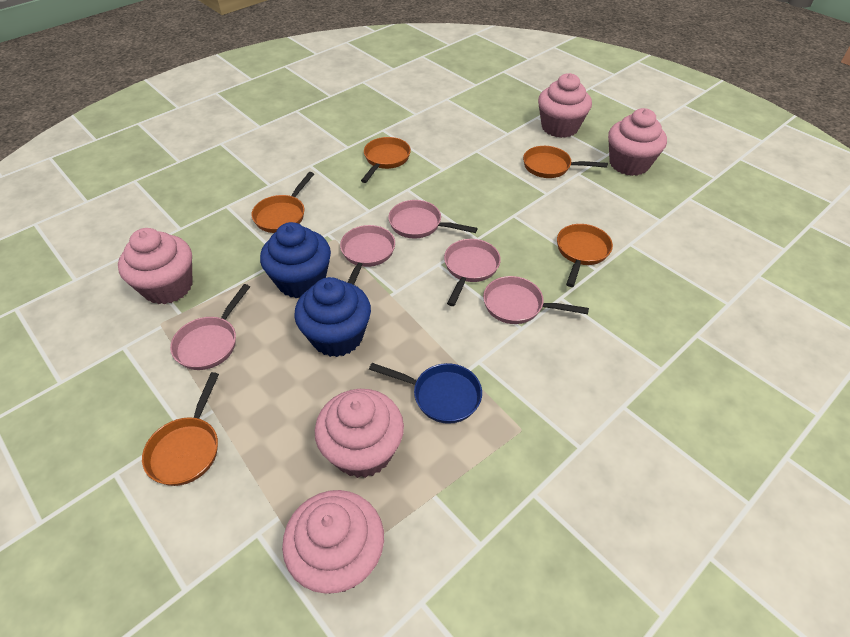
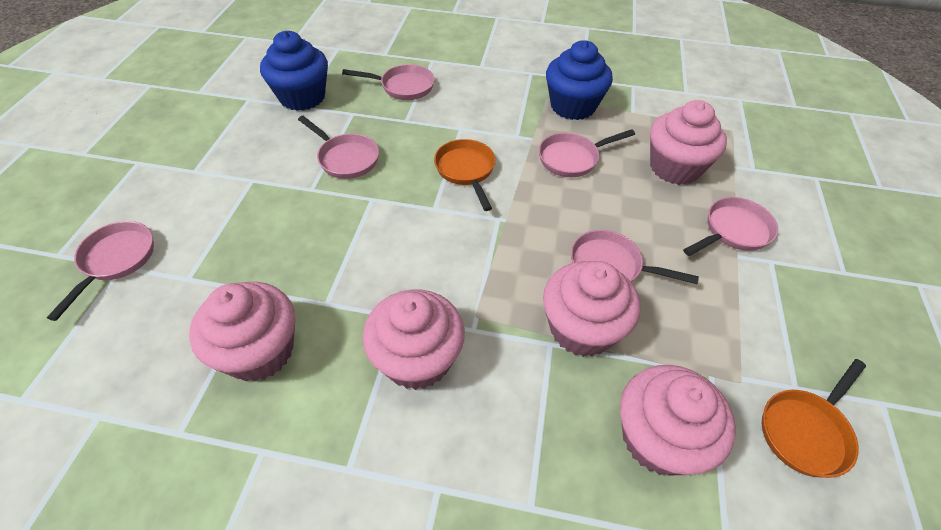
blue pan: [369,363,482,424] = 1 -> none = 0
orange pan: [142,372,219,486] [252,172,314,233] [361,137,411,183] [523,146,608,178] [557,224,613,287] = 5 -> [434,139,496,211] [762,359,866,478] = 2
pink pan: [170,284,250,370] [340,225,395,285] [388,200,478,238] [444,239,501,306] [483,276,589,324] = 5 -> [47,221,154,321] [298,116,379,179] [342,64,435,100] [539,129,635,177] [571,230,699,284] [683,197,778,256] = 6

